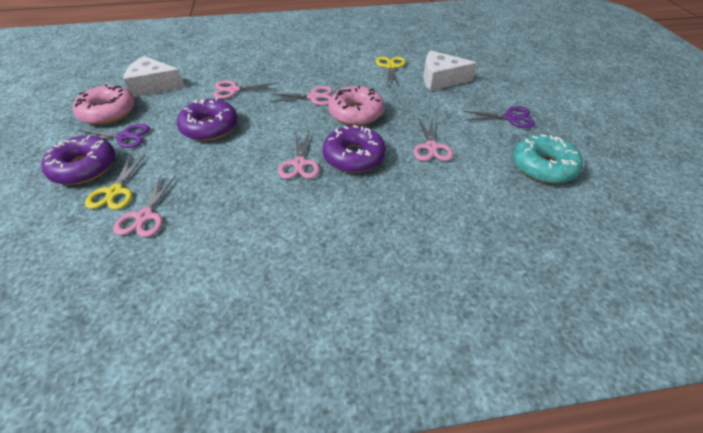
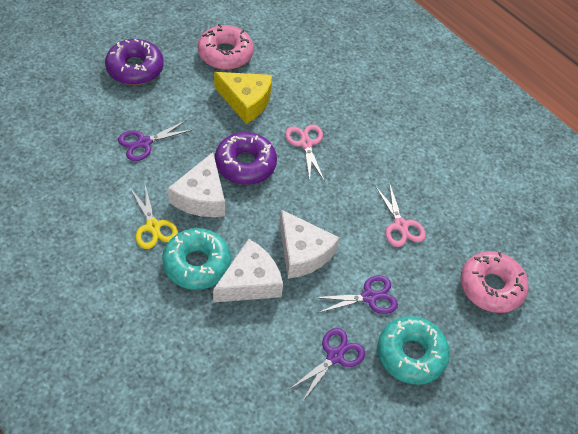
pink scissors: [113,175,176,237] [213,80,276,99] [270,86,333,106] [278,131,319,179] [413,117,453,161] = 5 -> [285,124,325,182] [375,182,426,247] = 2
purple donut: [41,135,115,185] [177,98,238,141] [323,125,386,173] = 3 -> [105,39,164,85] [215,132,277,185] = 2
purple scissors: [79,124,150,148] [463,106,535,128] = 2 -> [118,120,192,161] [290,328,365,402] [313,275,398,314] = 3
turquoise donut: [513,134,583,184] = 1 -> [162,228,231,290] [377,316,450,385] = 2
white cheese: [123,56,185,97] [423,50,477,91] = 2 -> [168,152,225,217] [213,239,283,303] [279,209,340,279] = 3
yellow cheese: none = 0 -> [214,72,272,124] = 1
yellow scissors: [85,155,145,210] [376,57,406,86] = 2 -> [130,185,178,249] = 1

